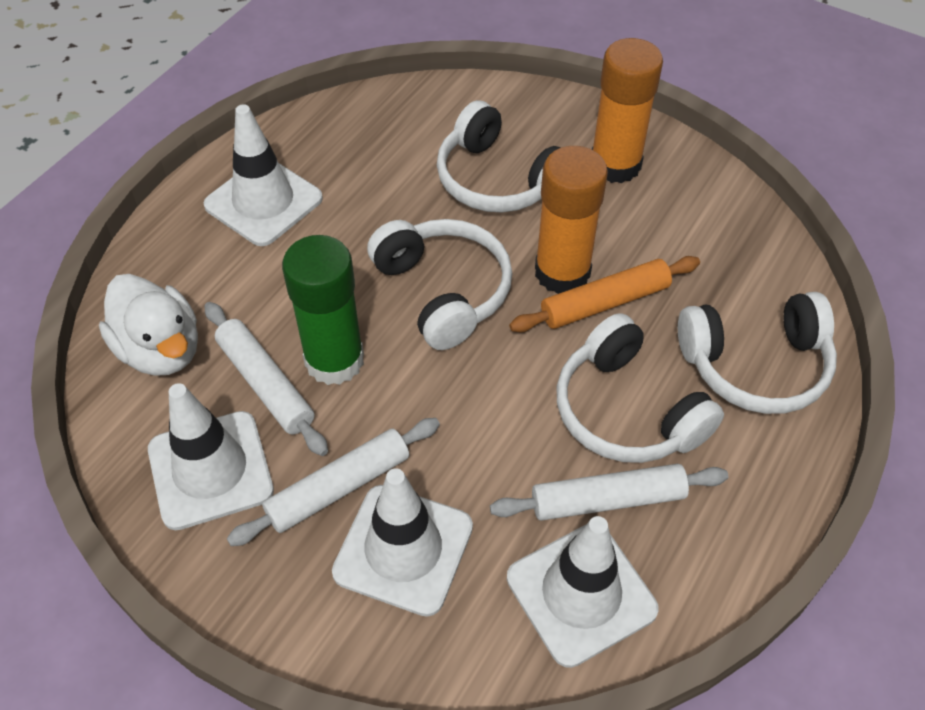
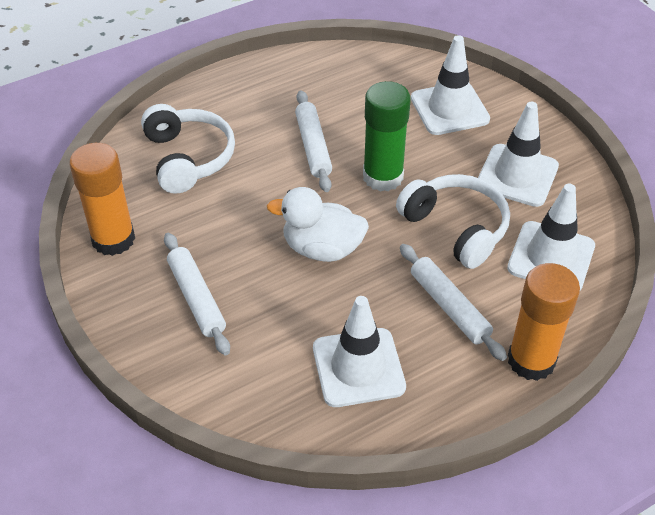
orange rolling pin: [509,256,700,333] = 1 -> none = 0
white headphones: [367,219,512,350] [437,100,561,213] [556,313,724,463] [678,292,837,414] = 4 -> [141,104,235,194] [396,174,510,269] = 2

